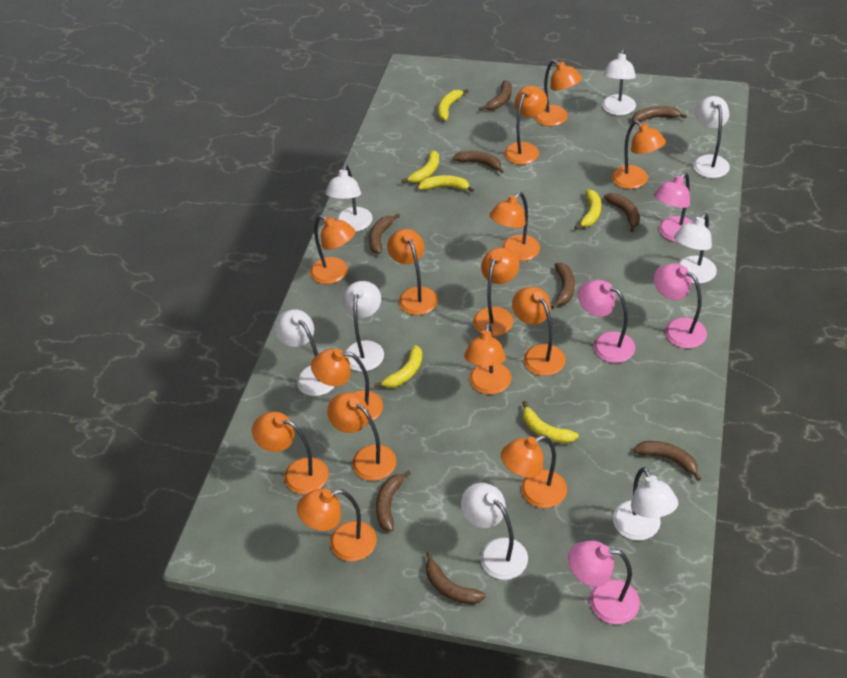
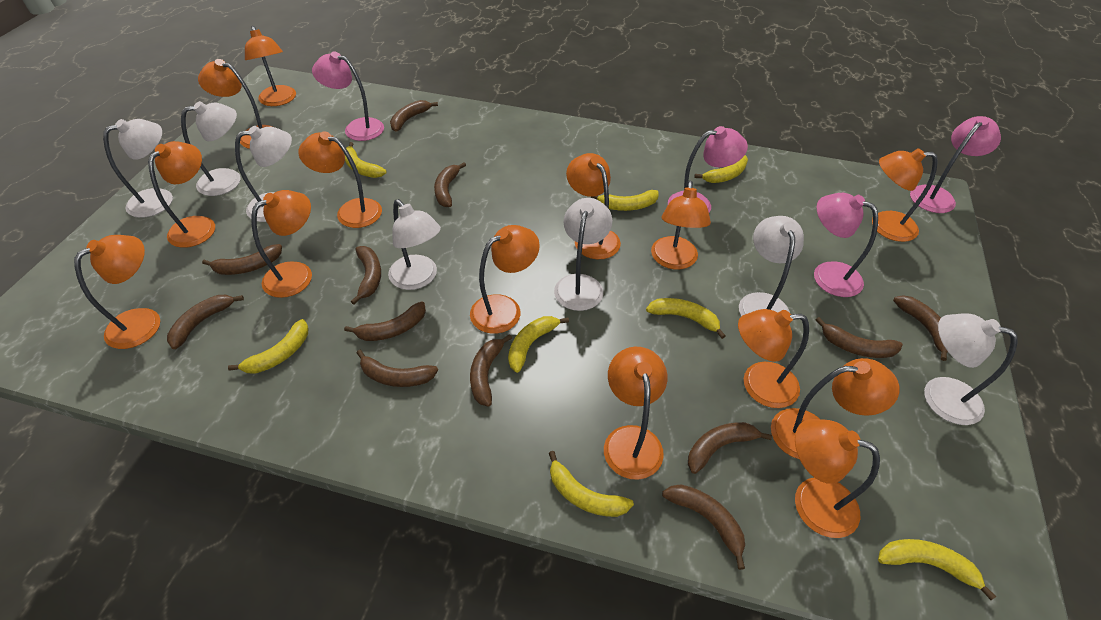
brown banana: [369,213,400,254] [376,470,411,532] [426,552,486,605] [453,151,504,173] [479,80,512,110] [551,263,575,309] [604,193,640,232] [633,106,687,122] [634,441,701,481] = 9 -> [167,295,244,349] [202,244,282,275] [344,302,426,341] [351,246,381,304] [356,350,438,387] [390,100,438,131] [434,162,466,207] [470,334,512,407] [662,484,745,570] [688,422,772,474] [816,317,903,358] [893,295,948,361] = 12
white lamp: [274,309,335,396] [326,164,373,232] [343,281,384,372] [461,483,528,580] [602,49,636,115] [613,467,678,540] [674,213,717,284] [693,96,730,178] = 8 -> [103,119,173,218] [181,101,241,196] [235,126,292,222] [388,199,441,290] [554,198,612,311] [739,216,804,317] [924,313,1018,425] = 7
yellow banana: [374,345,423,388] [401,150,439,183] [418,175,474,192] [438,89,469,120] [522,401,579,444] [575,190,601,230] = 6 -> [228,319,308,374] [344,142,387,178] [508,316,569,373] [549,451,634,517] [592,190,659,211] [646,298,725,339] [694,155,748,183] [878,539,996,600] = 8

